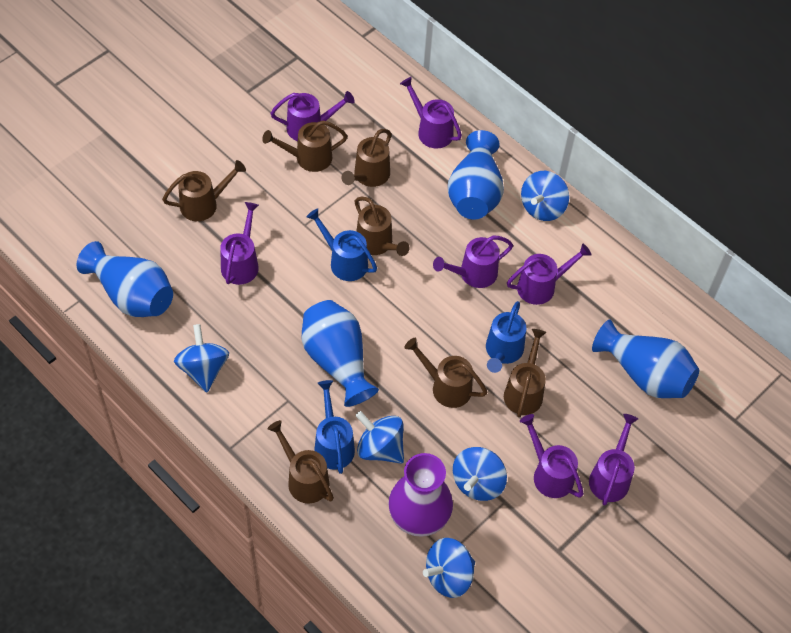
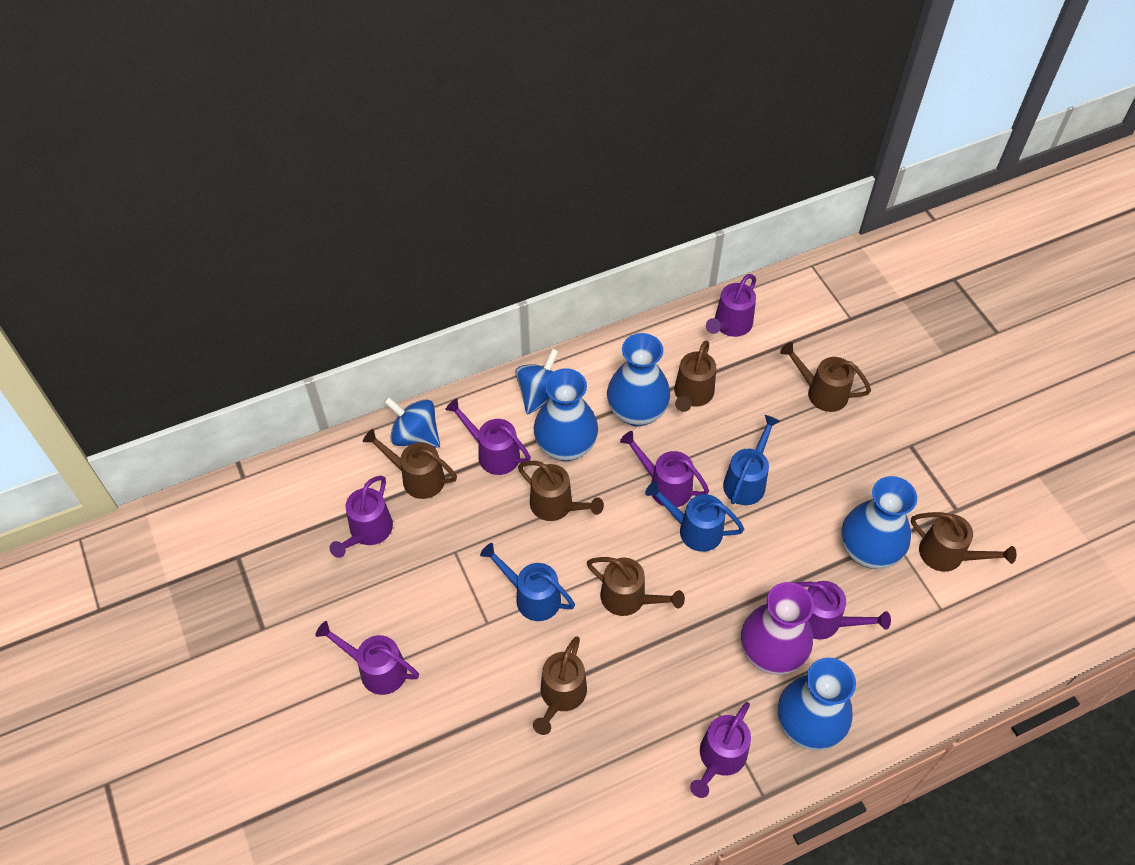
blue spinning top: [174,324,229,392] [355,411,404,464] [423,538,475,598] [453,447,507,501] [521,171,569,221] = 5 -> [384,397,440,448] [515,348,559,414] = 2

